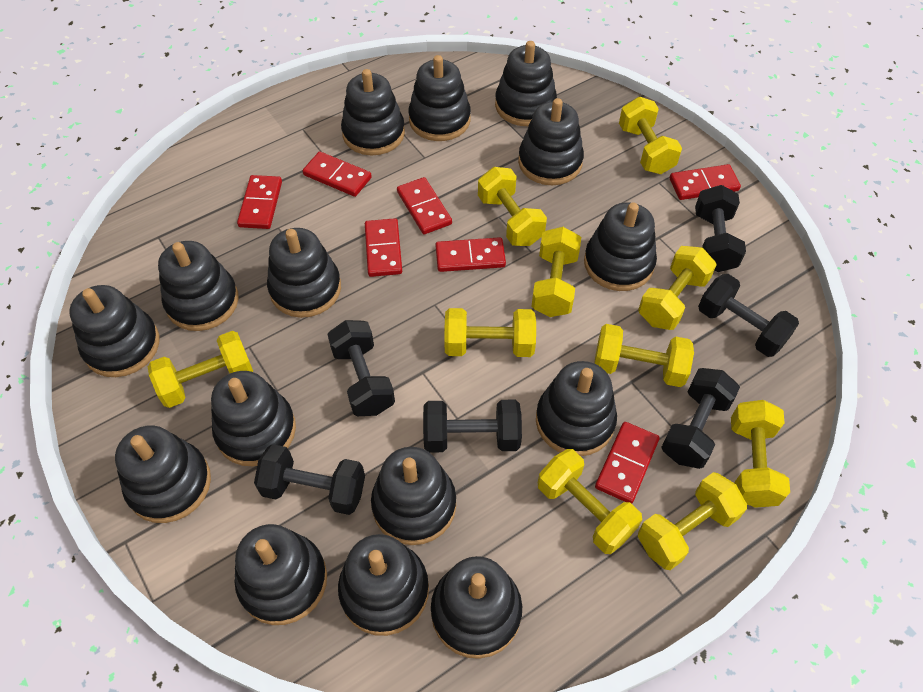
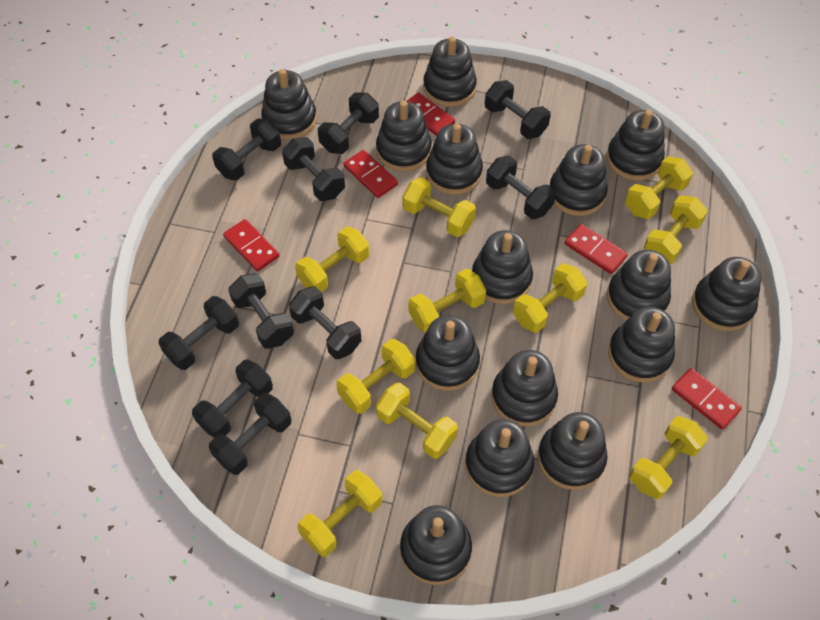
black dumbbell: [254,444,365,515] [327,320,395,416] [423,400,522,453] [661,368,740,469] [695,185,746,272] [698,274,799,357] = 6 -> [159,296,239,370] [192,360,273,438] [209,393,291,475] [212,118,281,181] [228,273,294,349] [282,137,345,201] [289,286,362,359] [318,92,379,154] [485,80,551,139] [486,155,556,219] = 10
red domino: [237,175,282,229] [303,151,372,197] [365,218,402,277] [397,177,452,234] [435,237,506,272] [595,422,660,504] [670,164,741,200] = 7 -> [223,219,280,272] [343,150,398,198] [407,93,455,136] [565,224,628,274] [672,368,742,430] = 5

